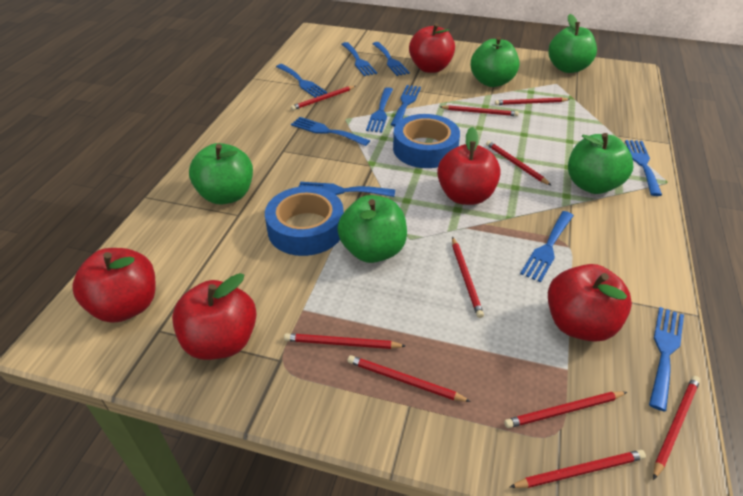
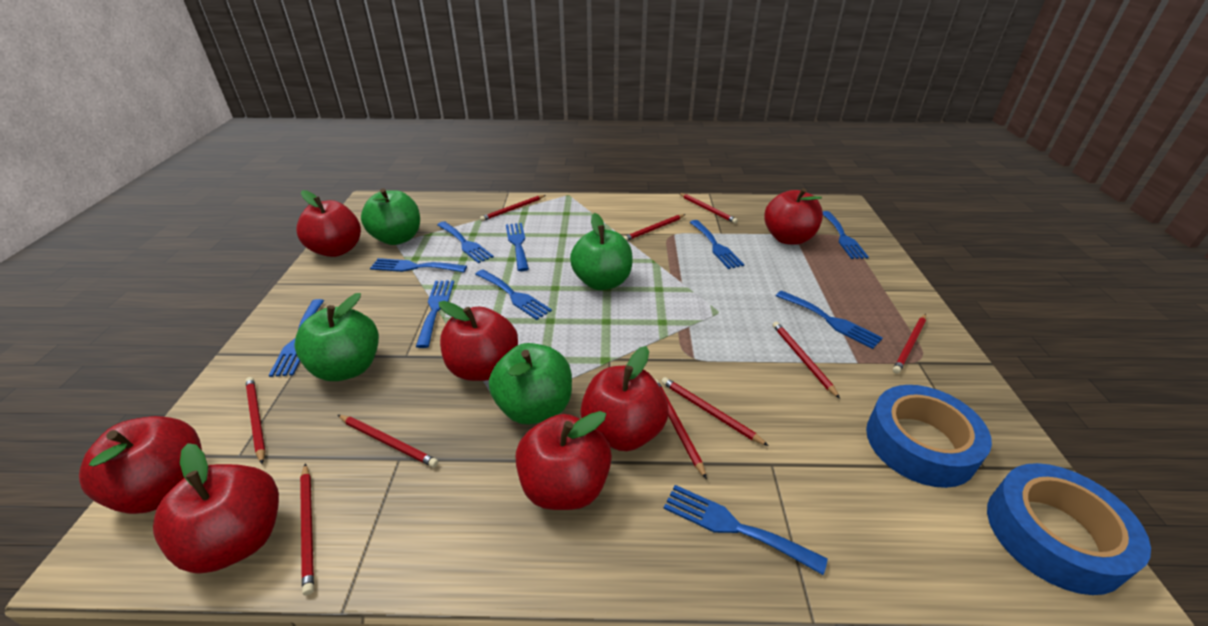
green apple: [189,143,253,205] [337,195,407,263] [471,36,519,87] [548,14,597,73] [568,133,634,194] = 5 -> [294,293,379,381] [361,188,420,245] [489,343,572,425] [570,213,633,290] = 4
red apple: [72,248,156,323] [172,273,257,360] [409,23,455,73] [437,127,501,205] [548,264,632,342] = 5 -> [79,416,202,514] [153,443,279,574] [296,190,361,257] [439,301,518,381] [516,411,612,510] [580,346,669,451] [764,188,823,245] = 7

